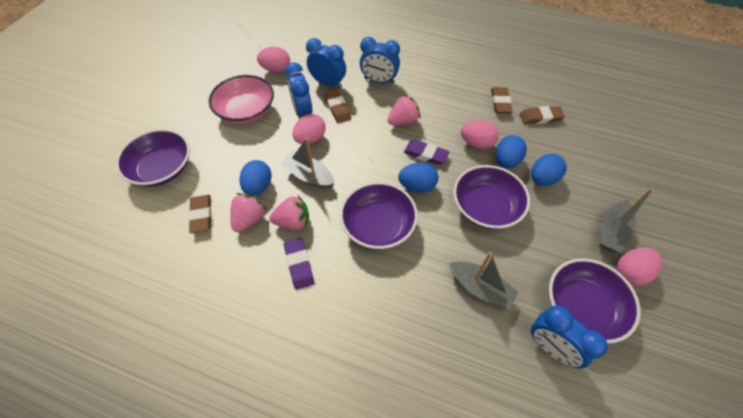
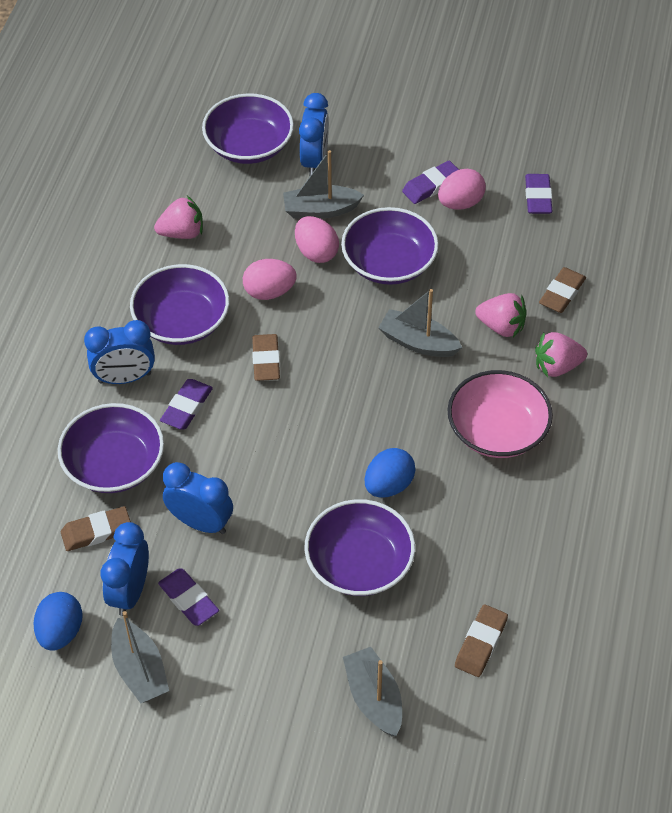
blue egg: [240,160,272,196] [398,162,438,193] [496,135,527,168] [531,154,567,186] = 4 -> [33,592,83,651] [365,448,416,498] = 2
grey boat: [280,138,334,189] [449,252,519,310] [599,188,653,253] = 3 -> [111,611,169,703] [283,150,364,219] [343,647,402,736] [378,289,462,357] = 4
pink egg: [257,47,290,73] [292,114,326,144] [461,120,499,149] [617,247,662,286] = 4 -> [243,259,297,300] [295,216,339,263] [438,169,486,209] = 3
purple bowl: [116,129,190,187] [340,182,418,249] [453,165,530,229] [549,258,641,344] = 4 -> [58,403,164,493] [130,264,230,345] [202,93,294,164] [304,499,415,596] [341,207,439,285] = 5
purple eraser: [284,238,314,290] [404,140,450,165] = 2 -> [158,568,219,626] [160,379,213,430] [402,161,459,204] [525,174,552,214] = 4

